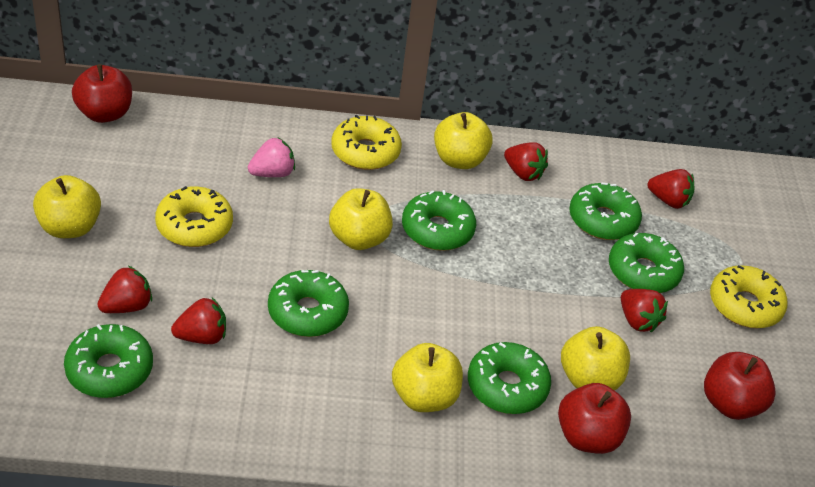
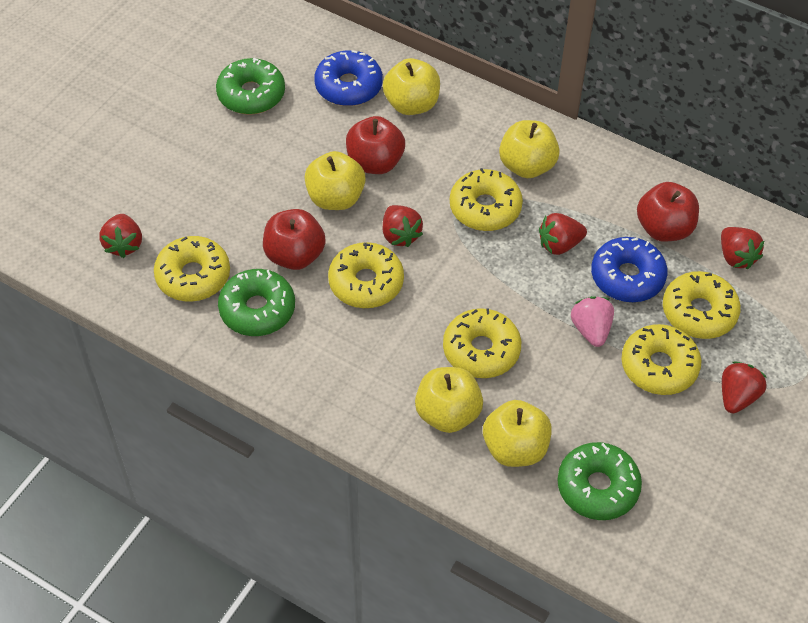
blue donut: none = 0 -> [314,50,383,106] [591,237,668,302] = 2
green donut: [64,324,153,398] [268,270,349,337] [402,190,476,251] [468,342,551,414] [569,182,642,240] [609,232,684,293] = 6 -> [216,58,285,115] [218,269,295,336] [557,442,642,520] = 3
yellow donut: [155,186,233,247] [331,115,402,170] [710,265,788,328] = 3 -> [154,236,230,302] [328,242,404,308] [443,308,521,378] [450,168,523,231] [621,324,702,395] [663,271,741,339] = 6

